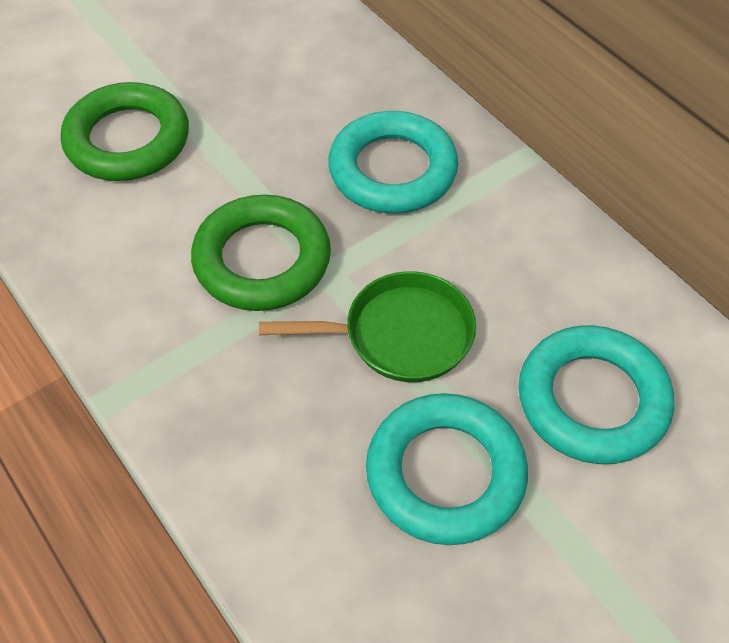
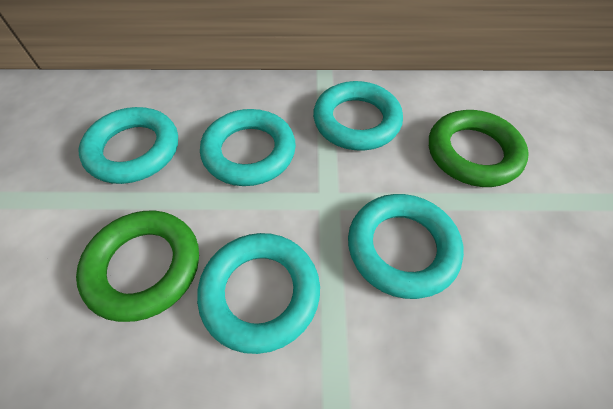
green pan: [259,271,476,382] = 1 -> none = 0
turquoise ring: [328,111,458,214] [366,393,528,545] [518,325,674,464] = 3 -> [79,107,178,184] [197,233,320,354] [200,109,296,186] [313,81,403,151] [348,194,464,299] = 5

